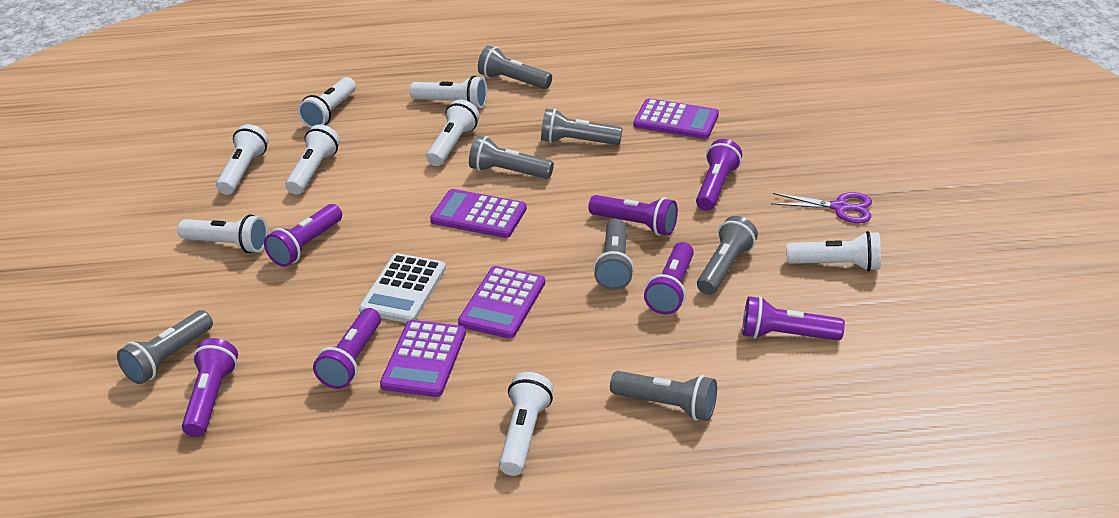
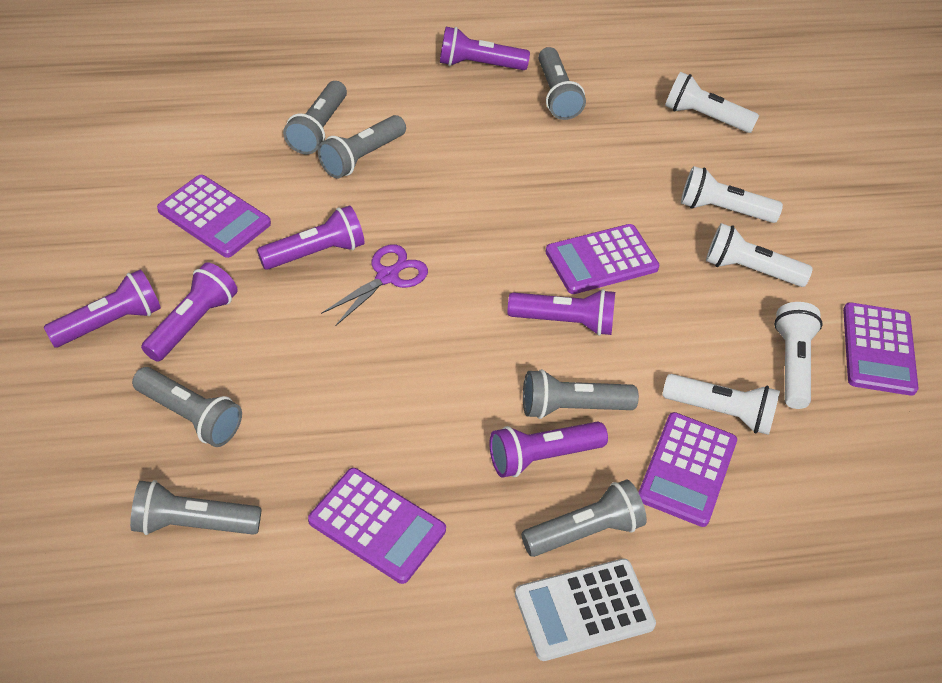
purple calculator: [380,320,466,397] [430,189,527,238] [458,266,545,339] [634,98,719,139] = 4 -> [157,175,271,258] [308,468,446,584] [545,224,660,294] [638,412,737,527] [843,302,918,396] = 5
purple flashlight: [182,338,238,437] [264,204,342,267] [313,308,381,389] [588,195,678,236] [644,242,694,315] [696,139,742,211] [742,296,845,340] = 7 -> [43,269,161,348] [141,262,238,362] [257,205,364,270] [440,27,530,70] [489,421,608,478] [508,289,615,336] = 6
white flashlight: [178,214,268,253] [216,124,269,195] [285,124,340,195] [298,77,356,128] [410,76,487,108] [426,99,479,166] [499,372,553,476] [786,231,881,271] = 8 -> [662,374,780,435] [665,72,759,133] [681,166,783,223] [706,223,813,287] [774,302,822,409] = 5

